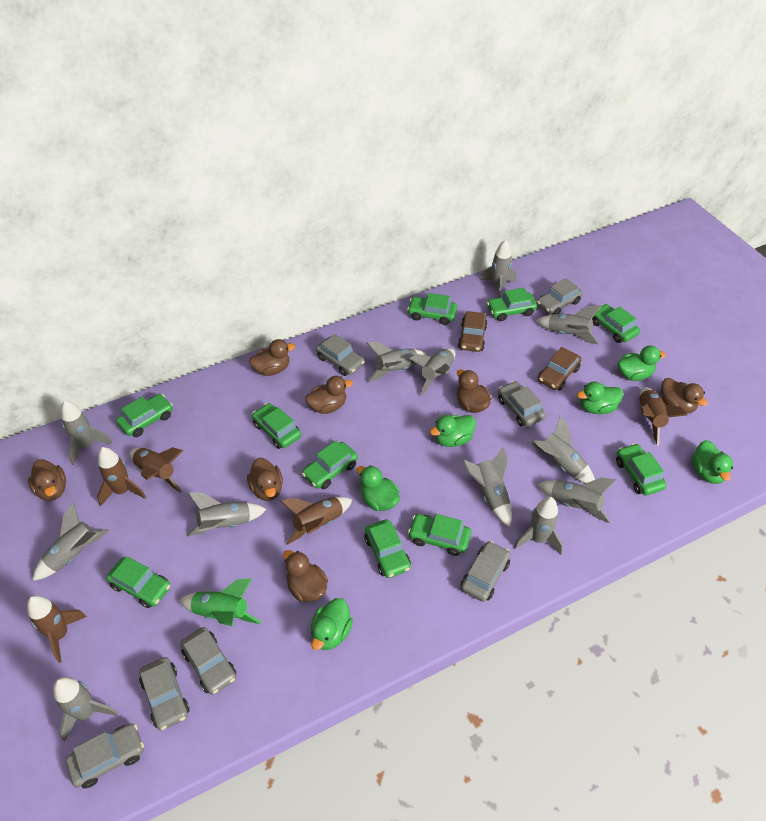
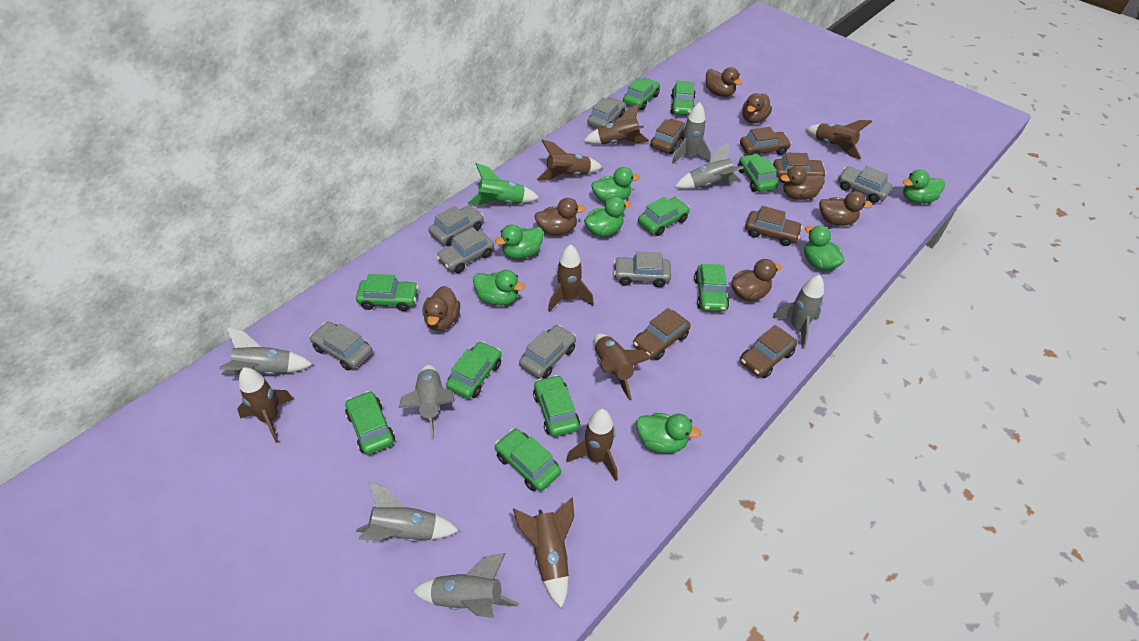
brown car: [458,311,488,352] [538,347,582,391] = 2 -> [633,308,691,360] [650,119,685,154] [740,127,791,155] [740,325,797,378] [745,206,803,246] [773,152,826,183] = 6
brown rocket: [27,595,87,663] [97,447,146,507] [130,447,183,493] [280,497,352,545] [639,387,687,445] = 5 -> [237,368,293,443] [513,497,574,608] [537,140,602,181] [548,244,594,312] [566,409,618,481] [584,104,649,144] [594,333,652,400] [806,120,872,160] = 8
green duck: [311,598,353,650] [356,465,400,511] [430,415,476,447] [577,381,623,414] [618,346,666,381] [692,440,733,484] = 6 -> [473,270,525,306] [495,225,544,259] [584,196,631,237] [591,167,640,203] [636,413,701,453] [804,226,844,271] [903,170,945,204] = 7
grey rocket: [33,503,109,581] [53,677,118,741] [61,401,112,465] [187,492,267,536] [366,342,427,382] [409,348,455,396] [462,446,512,527] [480,240,517,298] [514,497,563,555] [531,416,595,484] [536,305,602,345] [537,477,616,523] = 12 -> [219,327,313,375] [356,482,459,541] [399,365,455,440] [413,553,519,618] [672,102,711,164] [675,142,744,189] [772,275,824,349] = 7

